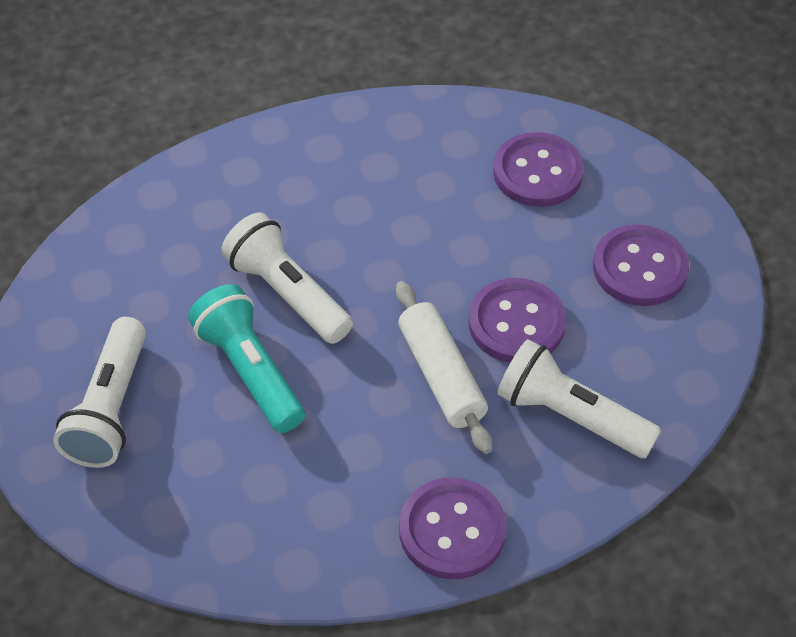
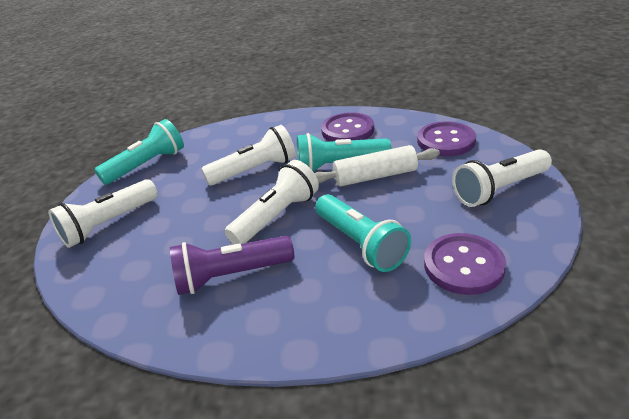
purple button: [399,477,507,579] [469,278,566,363] [493,132,584,207] [593,224,689,306] = 4 -> [321,112,374,142] [417,121,476,156] [424,233,506,295] = 3
purple flashlight: none = 0 -> [170,236,294,295] = 1
turquoise flashlight: [188,284,305,433] = 1 -> [94,119,184,185] [297,133,391,171] [315,194,411,272] = 3
white flashlight: [53,317,146,468] [221,212,353,344] [497,339,661,458] = 3 -> [48,179,158,248] [201,125,296,186] [225,160,319,244] [452,149,552,207] = 4

